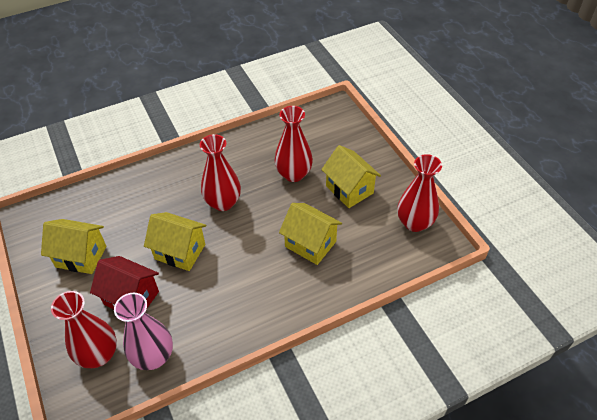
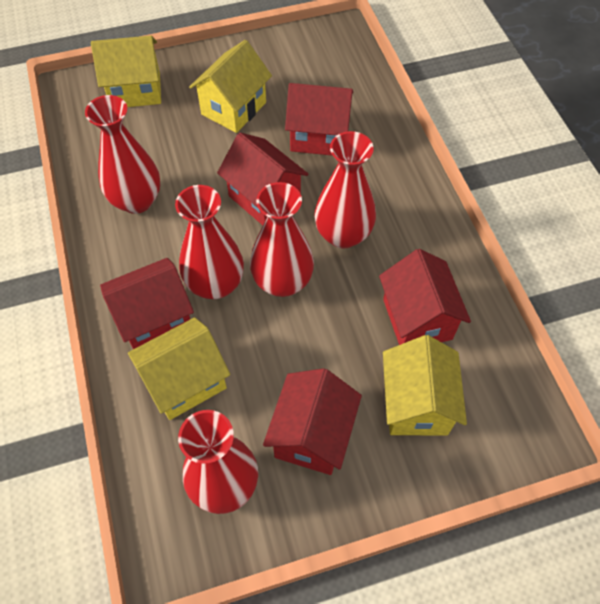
pink vase: [114,293,173,370] = 1 -> none = 0
red house: [90,256,159,309] = 1 -> [100,258,194,349] [217,133,308,225] [263,368,362,475] [285,83,353,156] [379,249,471,345] = 5
red vase: [51,291,117,368] [200,134,241,211] [274,106,313,182] [398,154,442,232] = 4 -> [85,95,160,214] [175,185,244,299] [178,410,258,514] [250,182,314,297] [314,131,376,249] = 5

